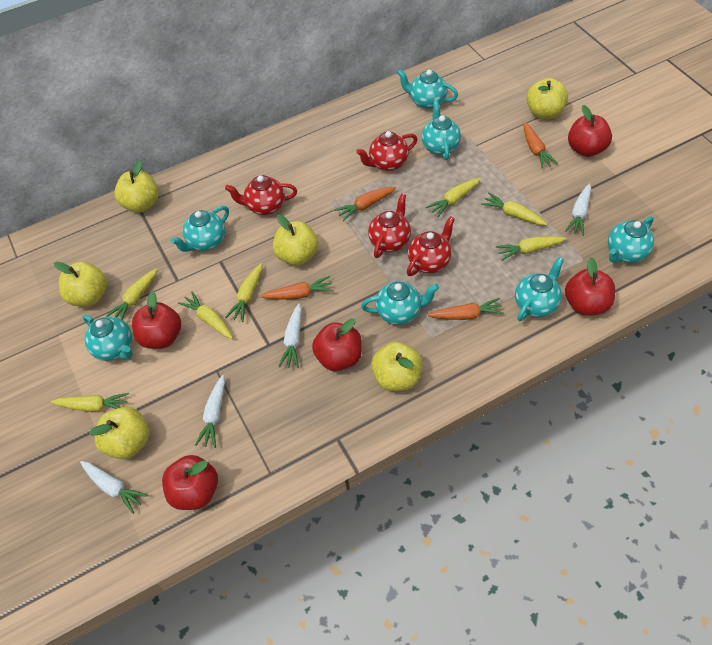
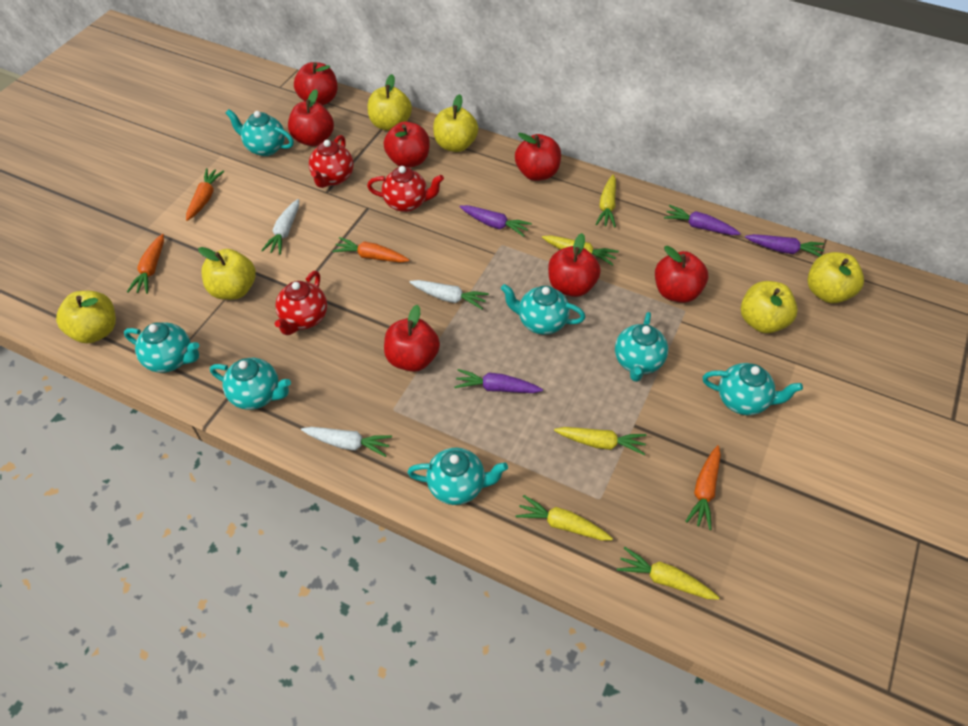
purple carrot: none = 0 -> [454,369,543,393] [460,205,532,237] [664,205,741,235] [745,234,824,257] = 4
red apple: [132,291,181,349] [162,455,218,510] [312,318,362,371] [565,257,615,316] [568,105,612,157] = 5 -> [288,89,334,146] [294,62,338,105] [384,122,430,168] [384,305,440,372] [515,133,561,181] [548,233,601,297] [655,246,708,303] = 7
red teapot: [225,175,297,215] [356,131,417,171] [368,193,411,258] [407,216,455,276] = 4 -> [275,271,327,335] [309,135,353,188] [367,166,444,212] = 3
white carrot: [80,461,148,514] [195,375,225,448] [278,303,302,368] [565,184,591,236] = 4 -> [261,199,299,255] [301,427,392,457] [409,280,489,309] = 3
yellow carrot: [51,393,129,412] [105,268,158,320] [178,291,233,339] [225,263,262,322] [426,178,481,217] [481,193,547,225] [496,236,567,261] = 7 -> [515,495,613,540] [542,235,619,266] [554,427,647,455] [595,174,616,228] [617,547,720,600] = 5

